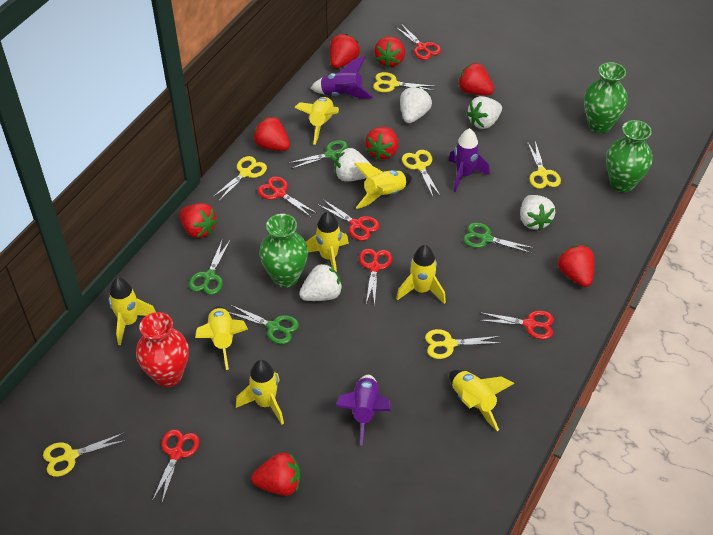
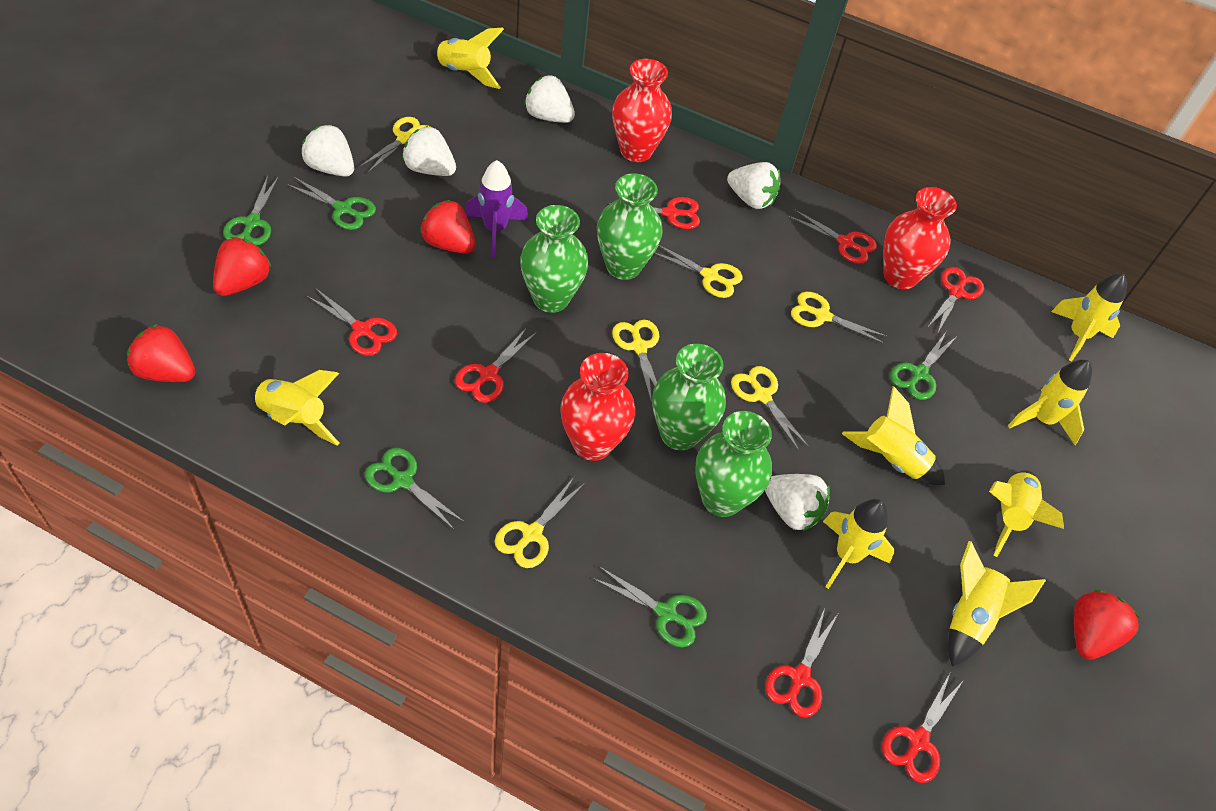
green scissors: [189,241,230,295] [229,305,299,344] [287,140,348,169] [463,223,534,253] = 4 -> [223,176,279,245] [286,177,376,230] [365,448,465,530] [592,566,707,647] [890,332,956,400] = 5
green vase: [259,214,308,288] [584,62,628,133] [606,120,652,192] = 3 -> [520,205,588,313] [597,174,663,280] [652,344,726,451] [695,411,772,517] = 4
purple rocket: [311,56,373,99] [335,375,391,445] [448,128,490,192] = 3 -> [465,160,528,257] = 1
red scissors: [152,429,200,502] [258,176,316,217] [317,200,380,241] [359,249,392,306] [396,24,441,60] [479,311,554,339] = 6 -> [307,289,397,356] [455,327,537,403] [608,197,700,229] [765,608,838,718] [788,209,877,264] [882,671,964,783] [927,267,984,334] = 7
red strawberry: [179,203,217,238] [251,453,301,496] [253,116,290,151] [330,34,360,68] [365,127,398,160] [374,36,405,68] [458,63,494,95] [558,245,594,287] = 8 -> [127,324,195,382] [213,237,272,296] [420,200,476,254] [1074,590,1140,660] = 4
red vase: [136,312,189,387] = 1 -> [560,353,635,461] [612,59,672,162] [883,187,957,289] = 3

